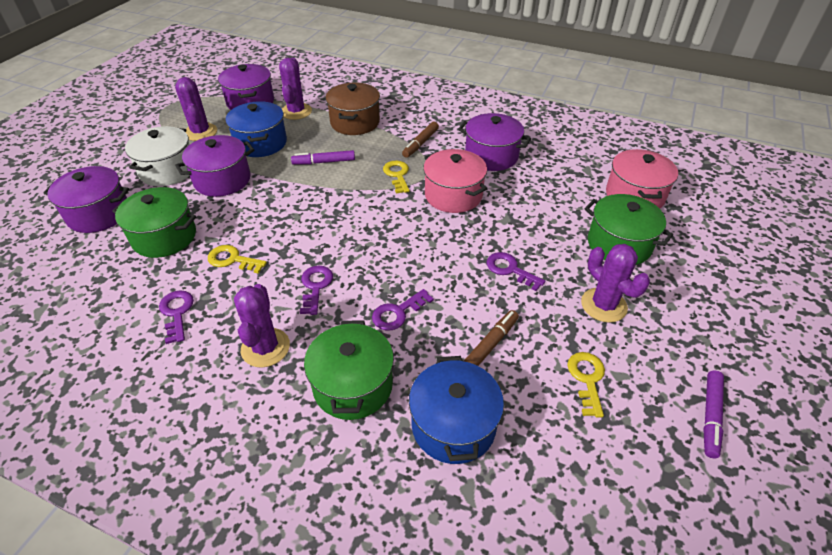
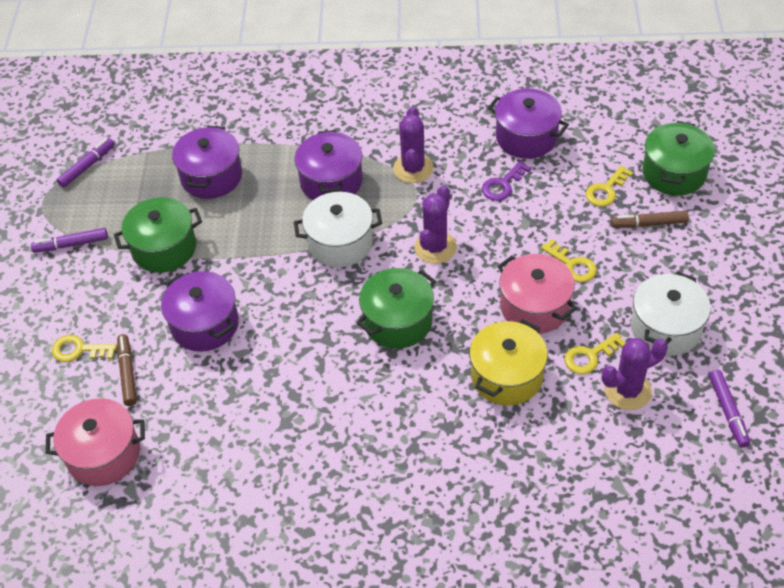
blue pot: [226,101,287,157] [409,356,504,464] = 2 -> none = 0
brown pot: [326,83,380,135] = 1 -> none = 0
purple cactus: [175,77,217,141] [234,284,290,368] [279,58,312,120] [581,244,650,323] = 4 -> [393,107,434,183] [414,185,457,264] [601,338,668,410] = 3
purple key: [159,290,194,344] [300,266,333,315] [372,289,434,331] [487,252,545,291] = 4 -> [482,161,531,201] = 1
purple marker: [291,150,355,165] [703,371,724,458] = 2 -> [31,228,108,253] [57,138,115,188] [709,370,750,447] = 3
white pot: [125,126,190,186] = 1 -> [294,192,382,267] [631,271,711,356] = 2
yellow key: [208,245,267,274] [383,160,410,194] [567,352,605,417] = 3 -> [52,335,117,362] [541,239,597,282] [564,333,625,374] [585,166,633,207] = 4
yellow pot: none = 0 -> [469,319,548,406] = 1

